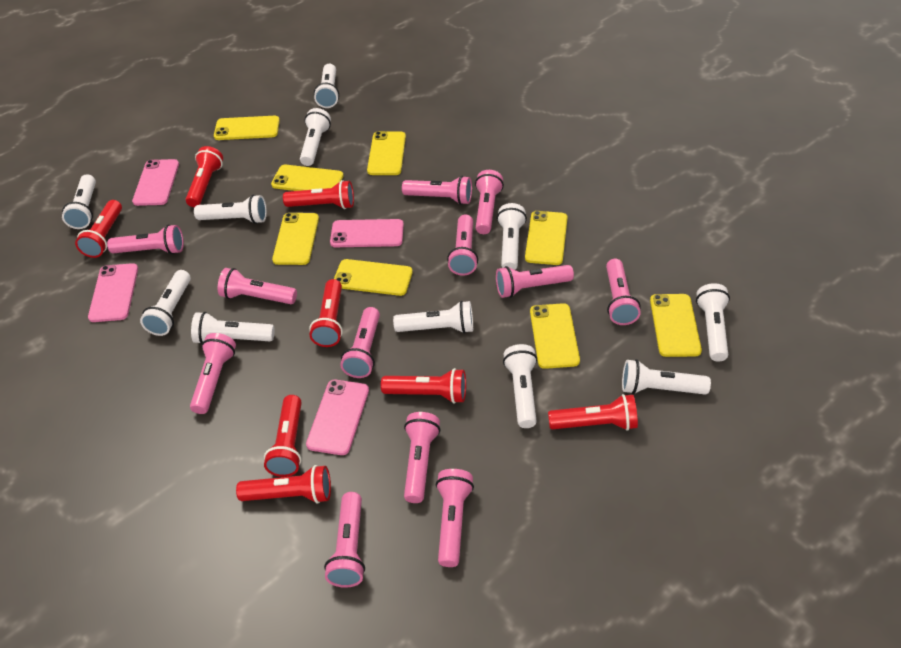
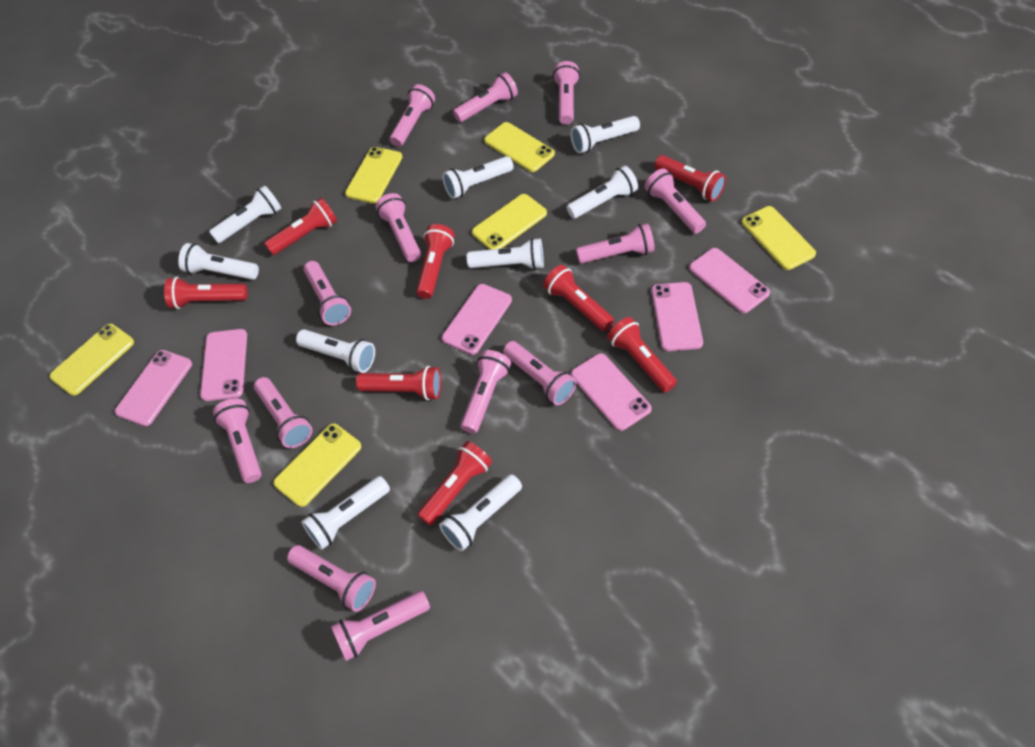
pink flashlight: [107,225,184,254] [190,333,236,414] [218,268,297,304] [324,492,365,588] [340,307,380,378] [402,176,472,205] [404,412,440,503] [436,469,474,567] [447,214,478,276] [475,170,504,234] [496,265,574,298] [606,259,641,325] = 12 -> [213,398,262,483] [254,377,313,448] [287,545,376,612] [304,261,351,325] [331,591,430,661] [376,193,421,262] [390,84,435,147] [453,72,518,122] [460,350,511,434] [503,341,576,405] [553,61,580,125] [576,223,655,264] [645,168,706,234] = 13
pink phone: [88,263,138,322] [132,159,179,206] [306,380,369,455] [330,219,404,247] = 4 -> [115,350,192,426] [200,329,247,401] [442,284,512,355] [571,353,652,431] [651,282,703,351] [689,248,770,313] = 6
white flashlight: [62,174,96,229] [140,270,191,336] [191,312,275,344] [194,195,267,224] [300,108,331,166] [314,64,339,108] [393,301,473,334] [497,203,527,270] [503,344,537,428] [622,359,711,394] [696,283,730,362] = 11 -> [178,243,259,280] [209,185,281,243] [296,329,375,373] [301,476,390,550] [439,474,522,551] [443,156,514,199] [467,238,544,270] [567,166,638,219] [571,116,640,153] = 9
yellow phone: [214,116,280,140] [271,165,344,191] [272,213,319,265] [334,259,413,296] [367,131,406,175] [525,211,568,265] [530,303,580,369] [650,294,702,357] = 8 -> [50,324,134,396] [273,424,361,507] [345,147,402,203] [472,194,547,250] [484,122,555,172] [742,206,816,270] = 6

